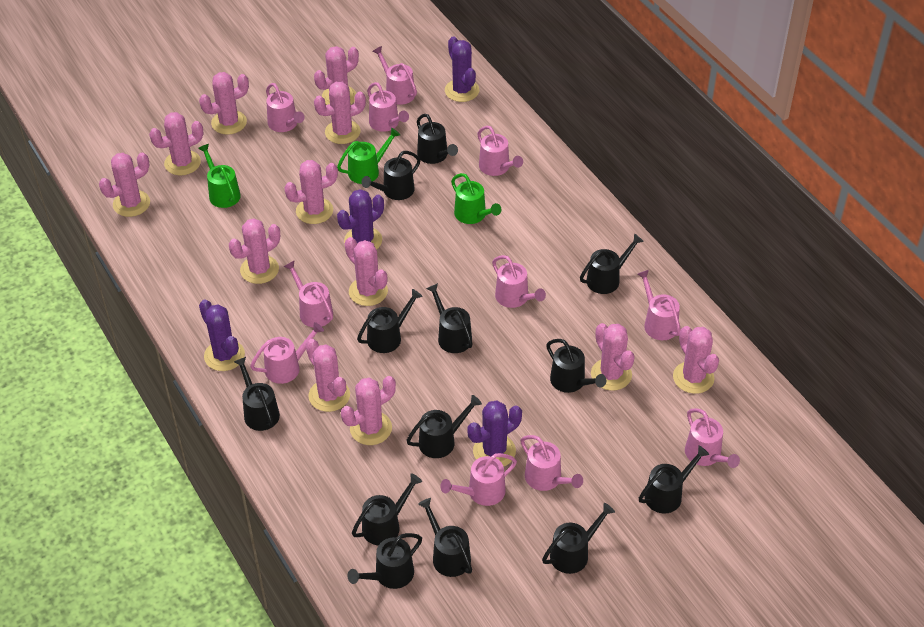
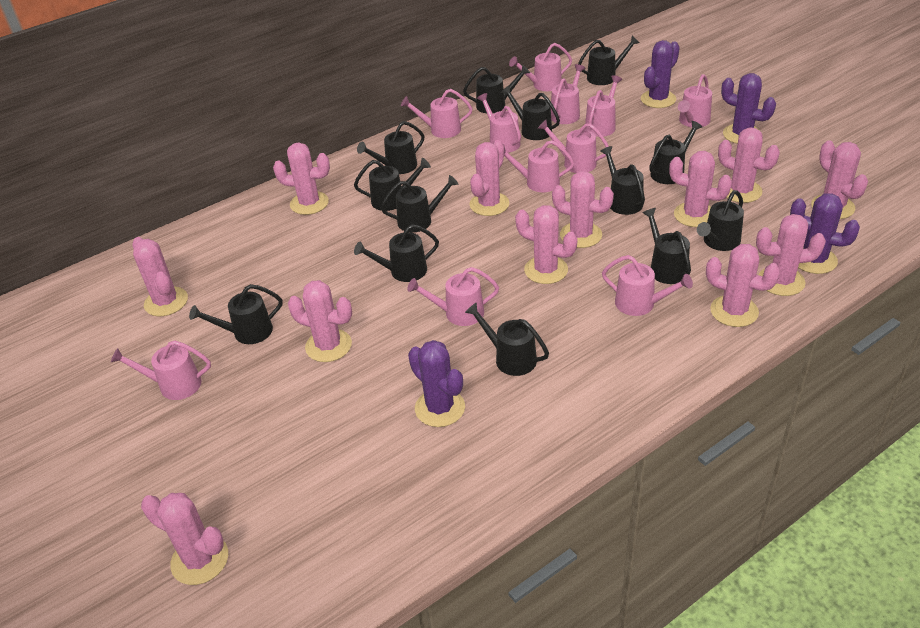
green watering can: [198,144,241,208] [337,128,400,184] [451,173,501,224] = 3 -> none = 0

